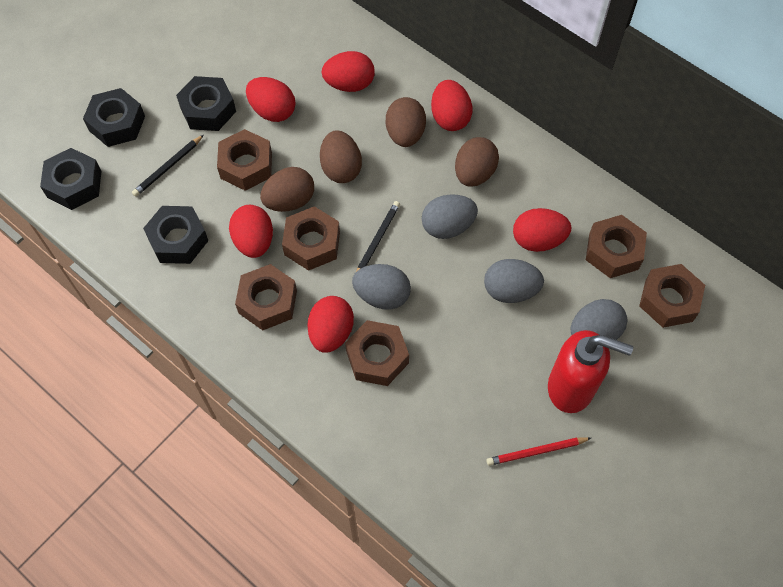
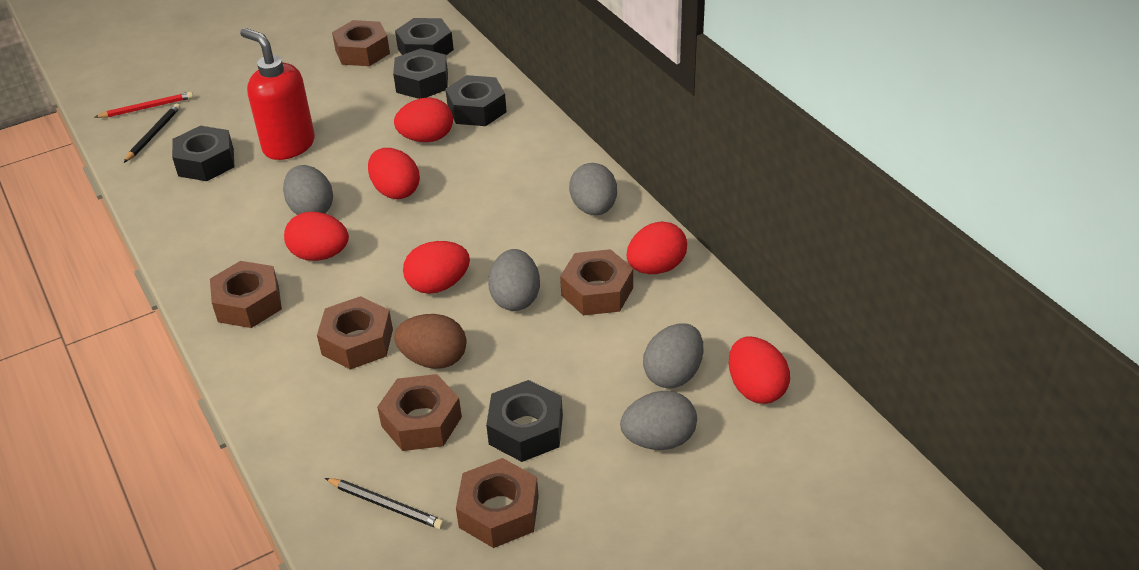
black nut: [40,148,101,210] [83,88,145,147] [143,206,208,264] [176,76,236,131] = 4 -> [172,126,234,181] [393,48,448,99] [395,18,454,55] [445,75,507,126] [486,380,563,462] = 5
brown egg: [260,167,314,212] [320,131,362,183] [386,97,426,147] [455,137,499,187] = 4 -> [394,314,467,369] = 1
grey egg: [352,264,411,310] [422,194,478,239] [484,259,544,303] [570,299,627,340] = 4 -> [283,165,333,215] [488,249,540,311] [569,163,617,215] [620,391,697,450] [643,323,703,388] = 5

